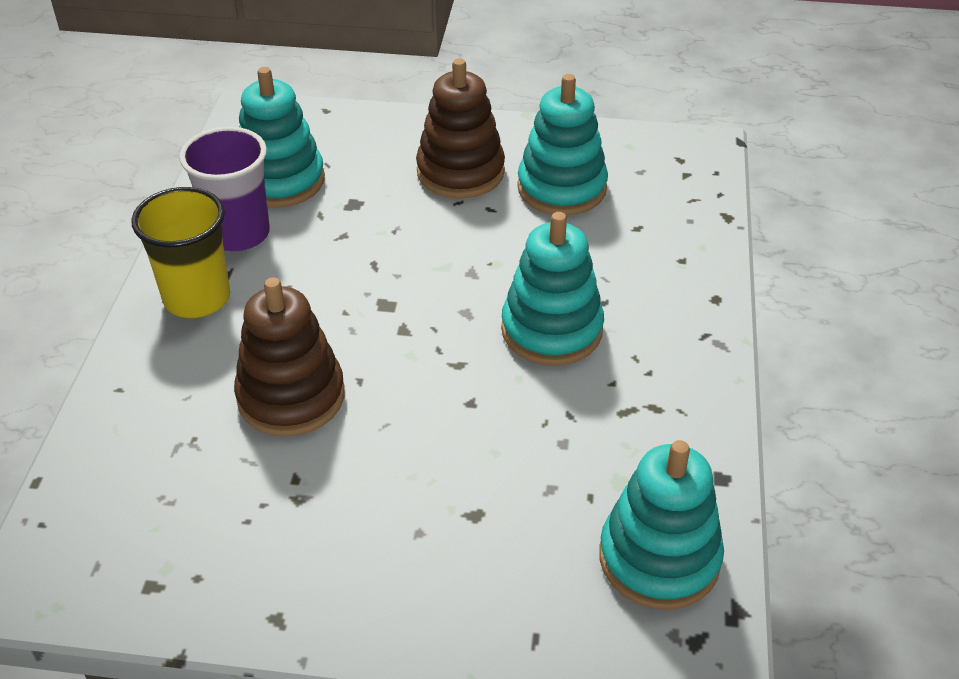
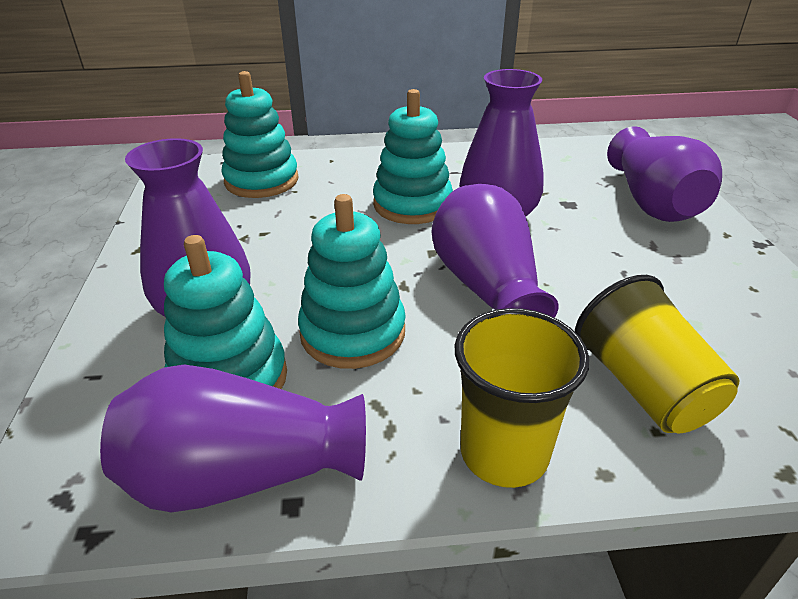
brown stacking toy: [234,277,345,437] [416,58,505,199] = 2 -> none = 0
purple cup: [179,127,270,252] = 1 -> none = 0
purple vase: none = 0 -> [100,364,366,513] [125,138,251,317] [432,184,558,318] [459,69,543,217] [607,126,722,222] = 5
yellow cup: [131,187,230,318] = 1 -> [455,308,589,488] [575,275,739,433] = 2

